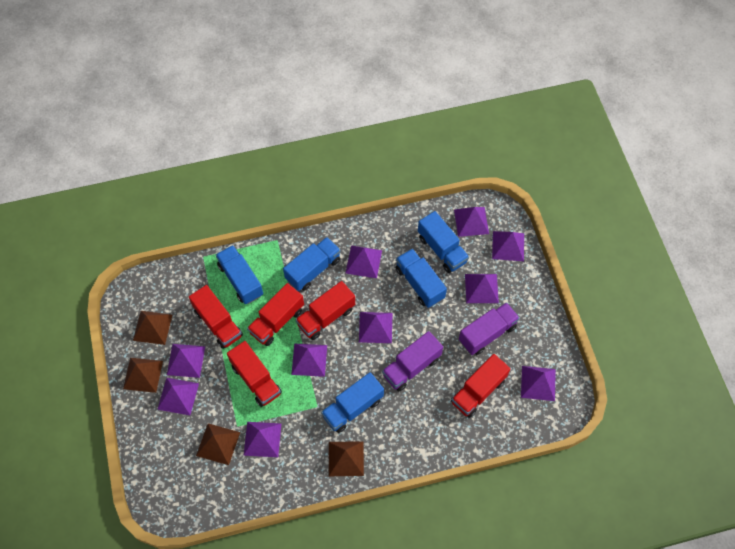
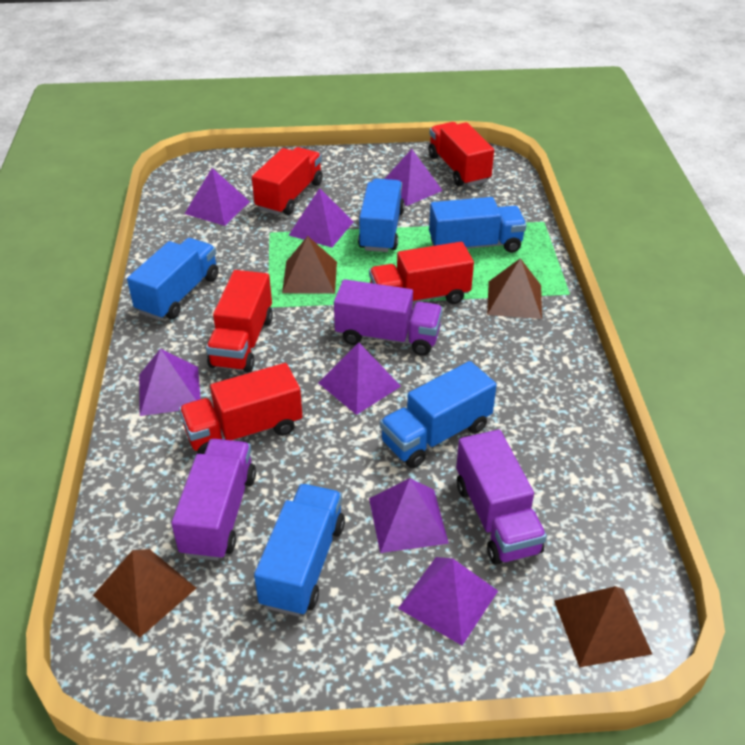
purple pyramid: [157,378,199,415] [167,344,205,378] [244,422,282,457] [291,343,327,377] [346,245,382,278] [359,312,392,343] [454,207,489,237] [465,274,499,303] [492,231,524,261] [521,366,556,401] = 10 -> [139,348,201,416] [185,168,250,226] [289,188,354,248] [318,343,401,415] [369,478,449,553] [385,149,443,206] [398,557,498,645] = 7
purple truck: [382,331,443,391] [459,302,520,355] = 2 -> [171,439,256,561] [334,279,443,356] [456,430,547,565] = 3

